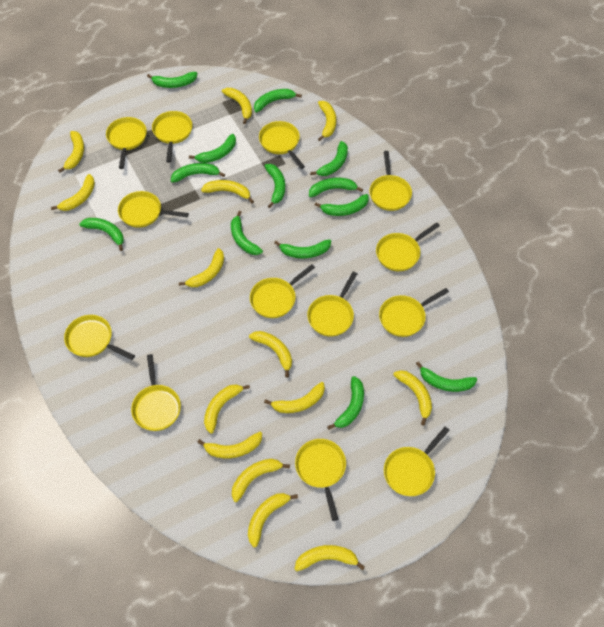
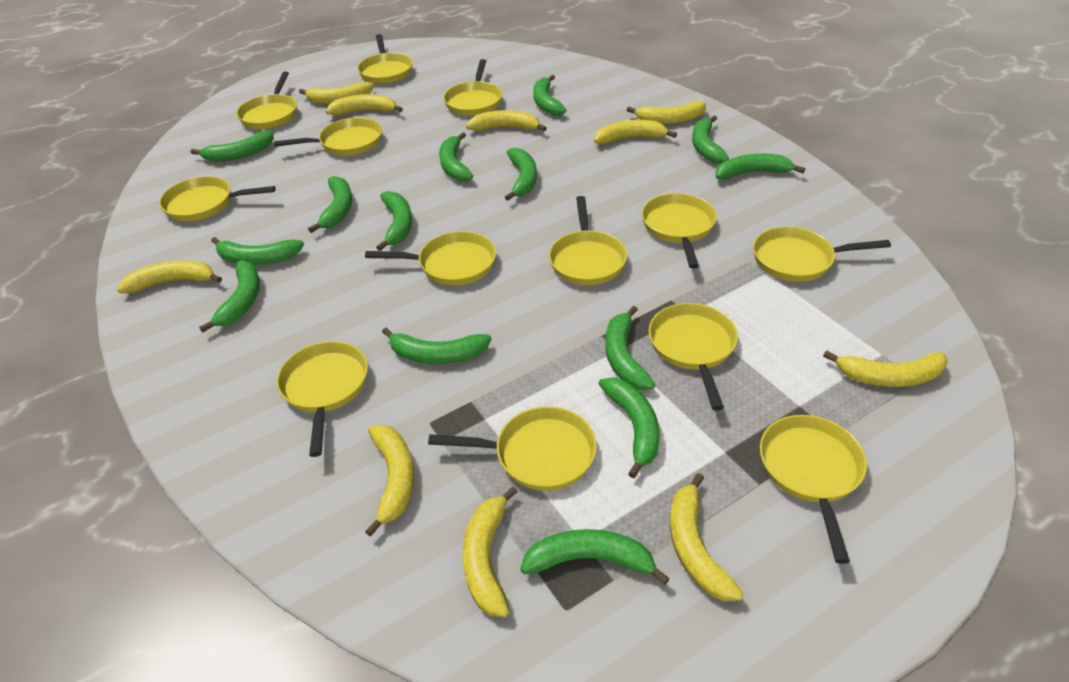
green banana: [79,218,124,251] [147,72,197,88] [171,163,225,183] [189,134,236,163] [231,211,263,255] [254,89,302,113] [265,164,285,208] [274,239,331,258] [309,178,363,197] [310,141,348,176] [315,194,369,216] [327,376,364,430] [416,361,477,392] = 13 -> [191,131,274,162] [199,260,260,332] [211,237,304,265] [308,176,352,233] [376,191,412,251] [382,327,491,364] [439,132,473,182] [505,148,537,201] [520,529,670,585] [533,75,566,116] [599,377,660,478] [605,306,655,390] [692,115,729,164] [715,153,805,180] = 14
yellow banana: [51,174,95,211] [58,131,84,173] [179,248,224,287] [197,432,262,458] [201,180,254,203] [204,384,250,434] [222,88,252,124] [232,459,290,502] [248,493,298,548] [249,331,292,377] [264,382,325,413] [295,545,365,571] [318,101,336,141] [393,370,432,426] = 14 -> [117,261,222,294] [299,82,374,104] [325,94,403,115] [365,425,414,537] [462,486,518,618] [466,110,547,131] [594,120,677,144] [627,101,706,124] [670,473,743,601] [823,351,948,387] = 10

